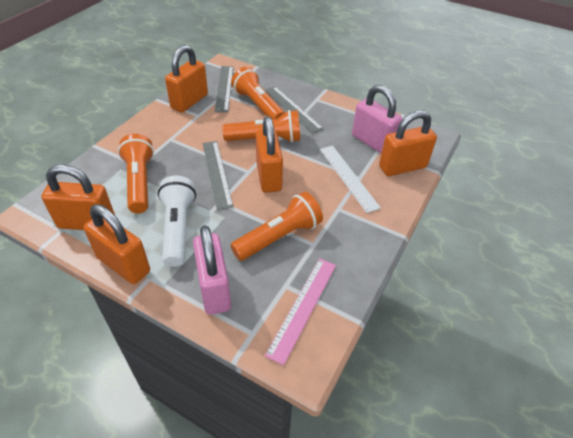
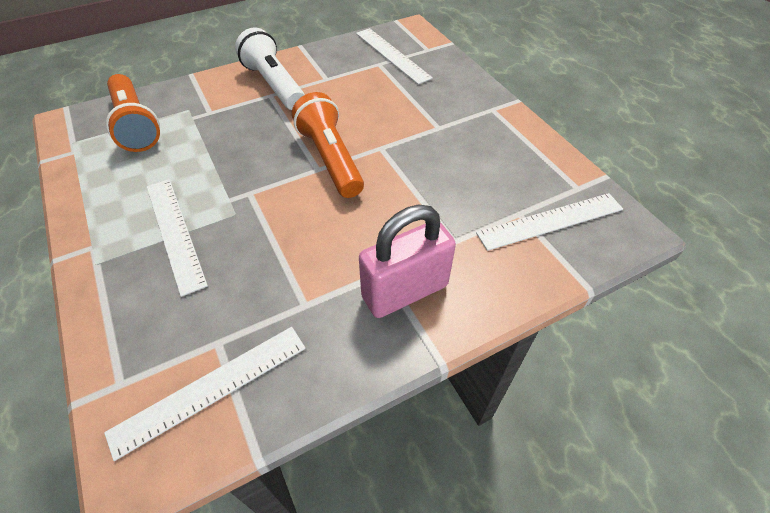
grey ruler: [203,141,233,210] [215,66,233,112] [264,87,324,134] = 3 -> none = 0
orange flashlight: [118,134,154,213] [222,110,300,143] [230,192,323,261] [231,67,285,119] = 4 -> [106,74,160,152] [292,92,364,198] = 2
orange padlock: [41,164,115,230] [84,204,150,284] [165,45,208,112] [256,116,283,193] [379,110,437,176] = 5 -> none = 0
pink padlock: [193,226,231,315] [352,85,403,153] = 2 -> [359,204,456,318] = 1
pink ruler: [265,258,336,365] = 1 -> none = 0
white ruler: [320,146,381,213] = 1 -> [104,327,306,461] [147,179,208,297] [356,28,433,84] [476,193,623,251] = 4

